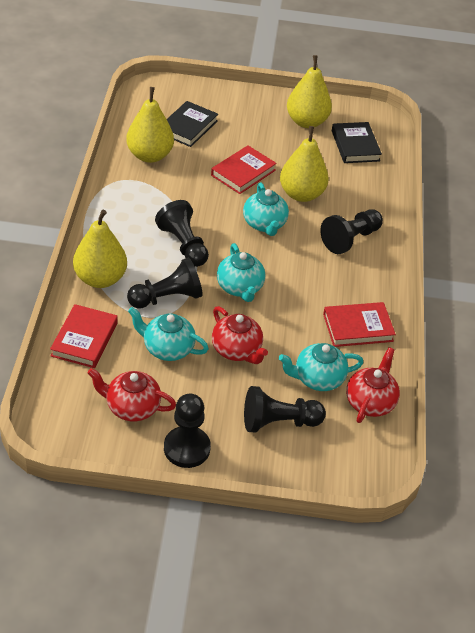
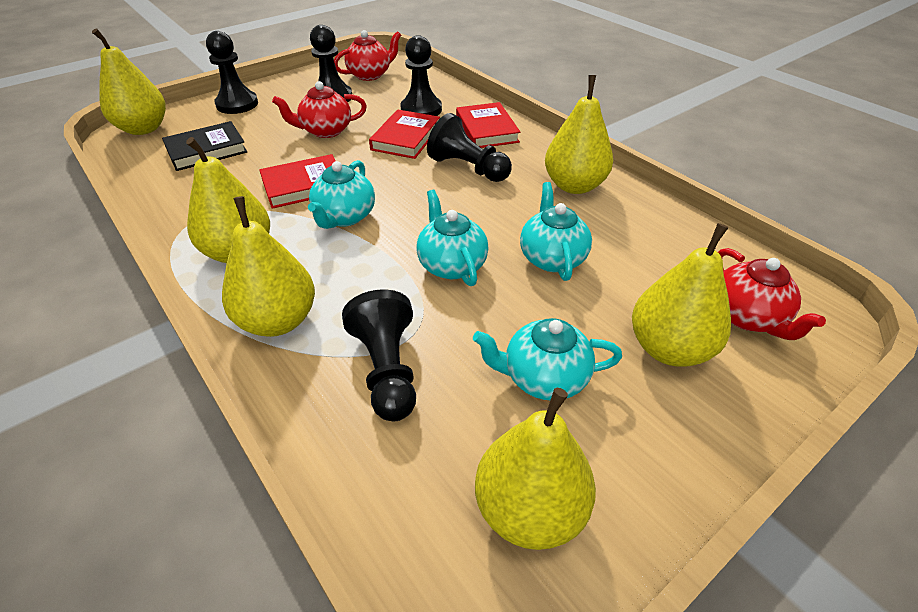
black book: [167,101,218,147] [332,122,382,163] = 2 -> [162,121,247,171] = 1
yellow pear: [73,210,127,288] [126,87,174,163] [280,126,329,202] [287,55,332,128] = 4 -> [92,28,166,135] [186,137,270,263] [222,196,315,337] [475,388,596,550] [545,75,613,194] [632,223,731,367] = 6

